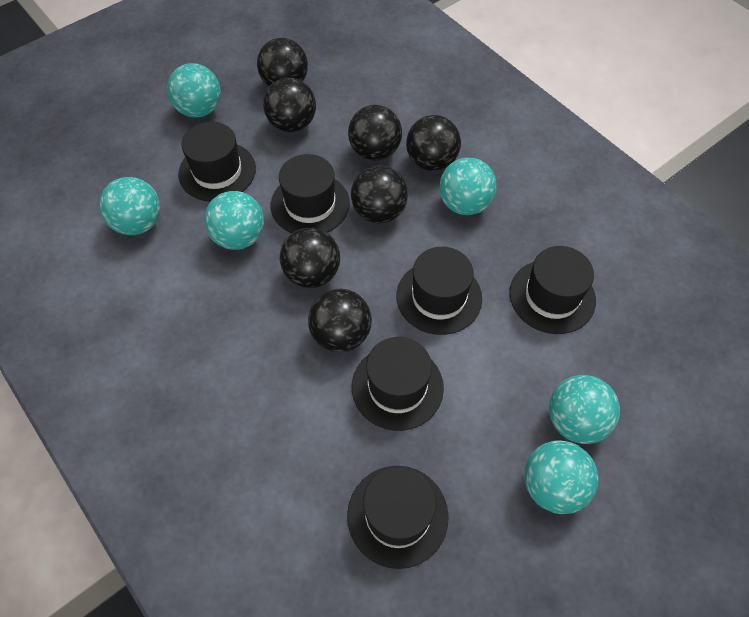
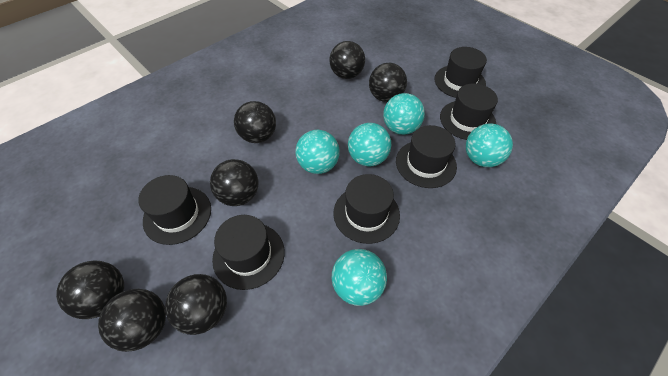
turquoise ball: [99,177,160,235] [167,63,221,118] [204,191,264,250] [439,158,497,215] [524,440,598,514] [549,375,620,444] = 6 -> [295,130,339,174] [332,249,387,306] [348,123,391,166] [383,93,425,135] [466,124,513,167] = 5

